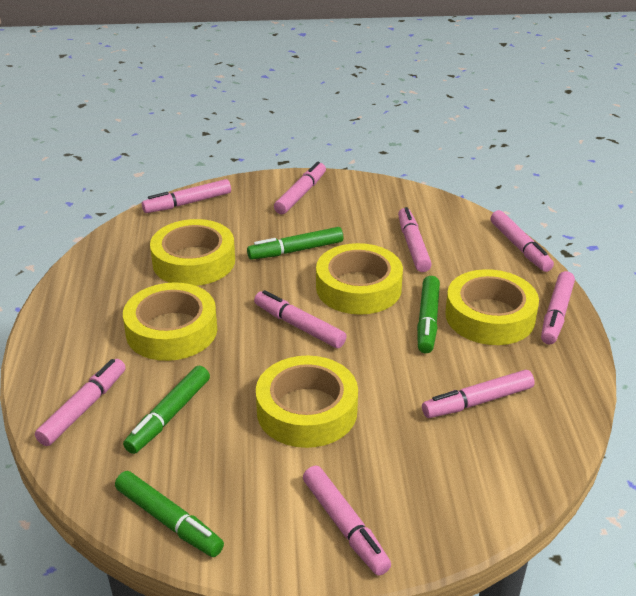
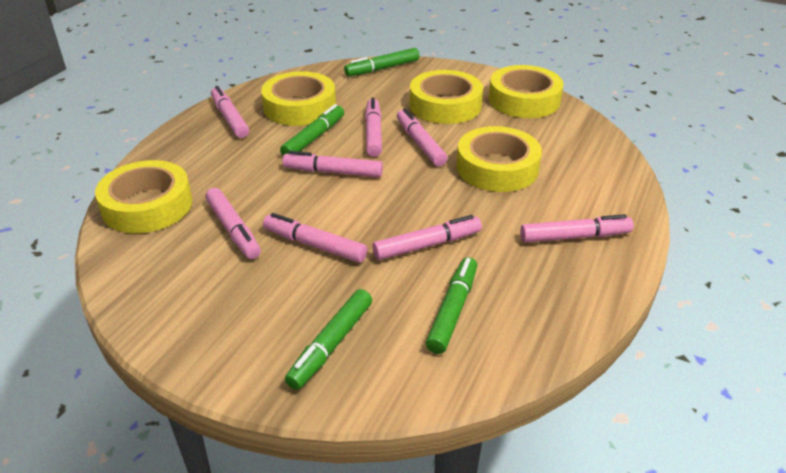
pink marker: [35,359,126,446] [142,179,231,213] [254,290,347,348] [274,162,326,214] [303,466,391,575] [398,207,432,272] [422,370,535,418] [490,210,554,272] [541,271,575,344] = 9 -> [205,188,261,259] [211,86,249,138] [263,213,367,263] [283,151,383,177] [365,97,382,157] [372,215,482,260] [397,108,448,166] [520,214,634,243] = 8

